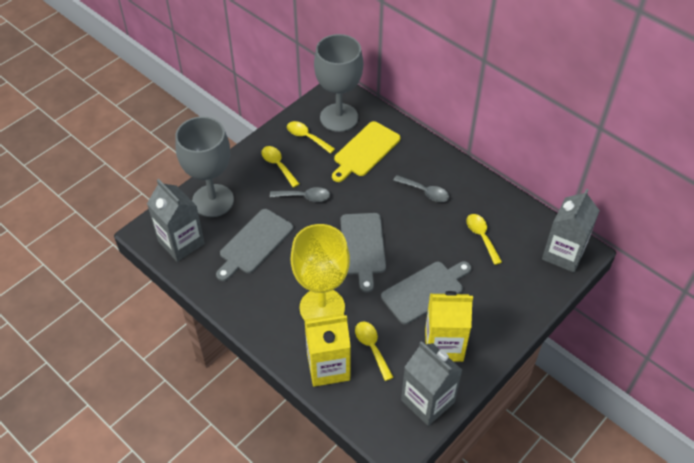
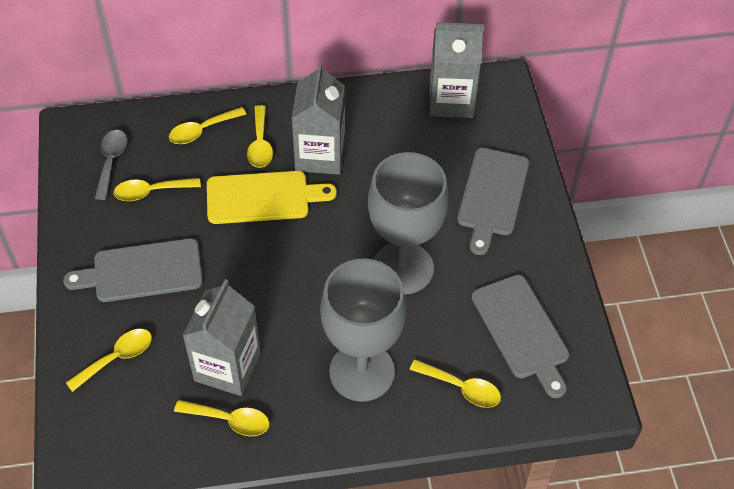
grey spoon: [270,187,330,202] [393,175,449,202] = 2 -> [95,130,127,200] = 1
yellow carton: [305,313,351,387] [425,291,473,362] = 2 -> none = 0
yellow goblet: [290,224,350,320] = 1 -> none = 0
yellow spoon: [261,146,299,188] [287,121,335,154] [355,321,394,381] [466,214,502,265] = 4 -> [66,329,152,392] [113,178,201,201] [169,107,246,144] [174,400,270,436] [247,105,273,168] [409,359,501,408] = 6

